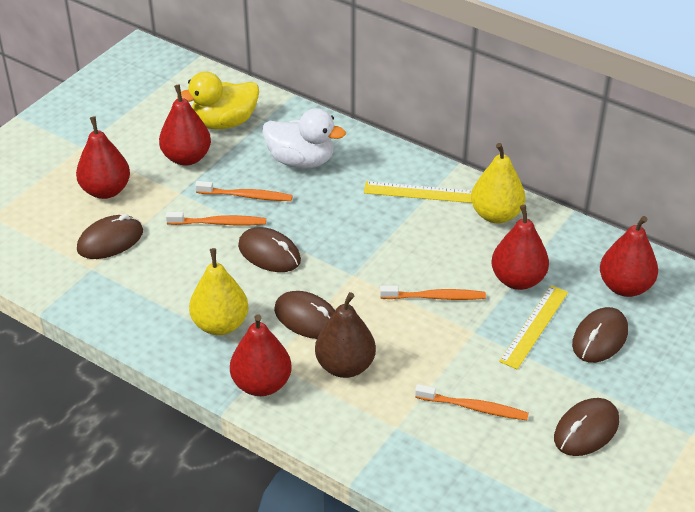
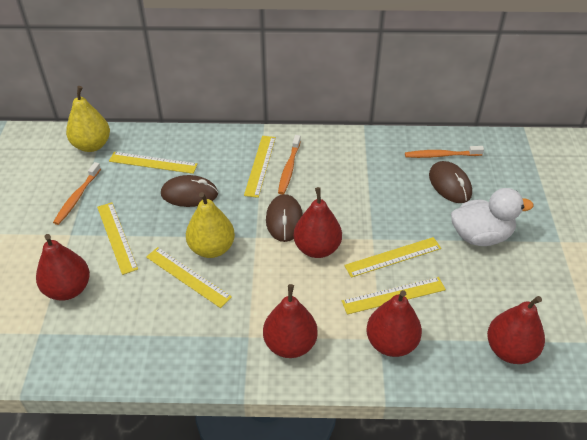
brown mouse: [77,214,143,259] [238,227,301,272] [274,291,335,339] [554,398,619,456] [572,307,628,363] = 5 -> [161,175,218,207] [266,194,303,242] [429,161,472,203] = 3
brown pear: [315,292,376,378] = 1 -> none = 0
orange toothbrush: [166,212,266,225] [195,181,293,201] [380,286,486,300] [415,384,529,420] = 4 -> [53,162,101,225] [278,135,301,194] [405,146,484,158] = 3
yellow duck: [177,71,259,129] = 1 -> none = 0
yellow ruler: [364,181,472,203] [499,285,568,369] = 2 -> [97,202,138,275] [109,152,198,174] [146,247,232,308] [244,136,276,198] [342,277,446,315] [344,237,441,278] = 6

